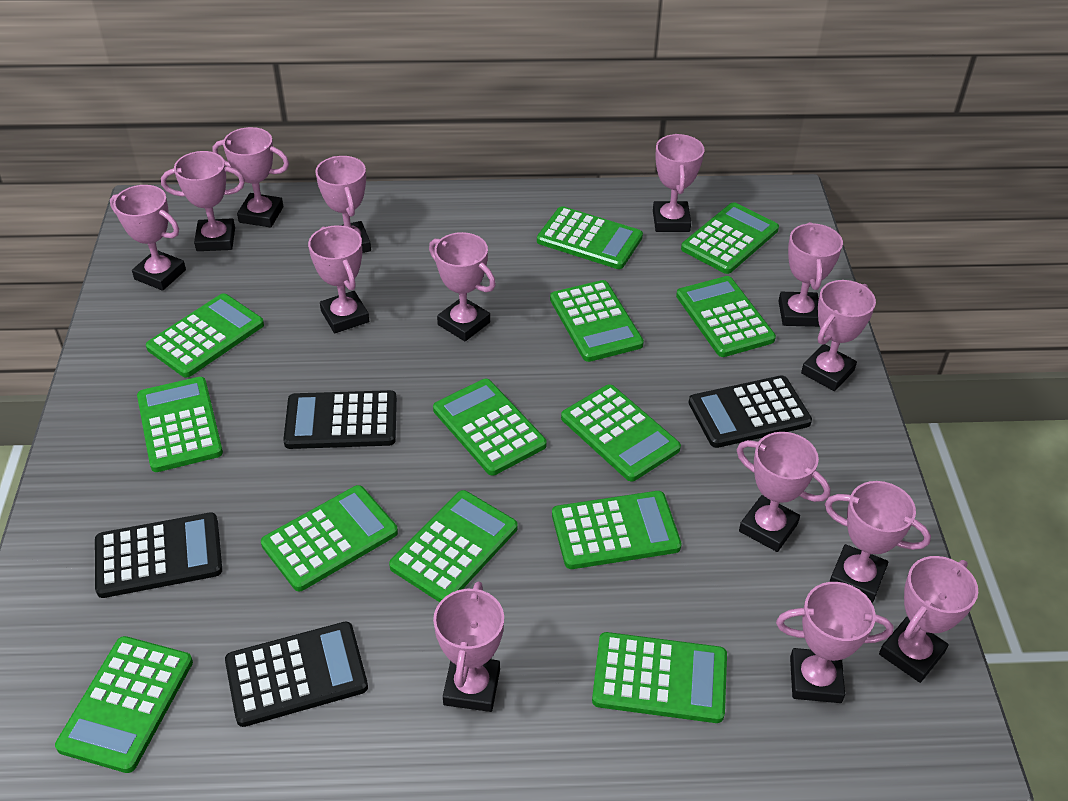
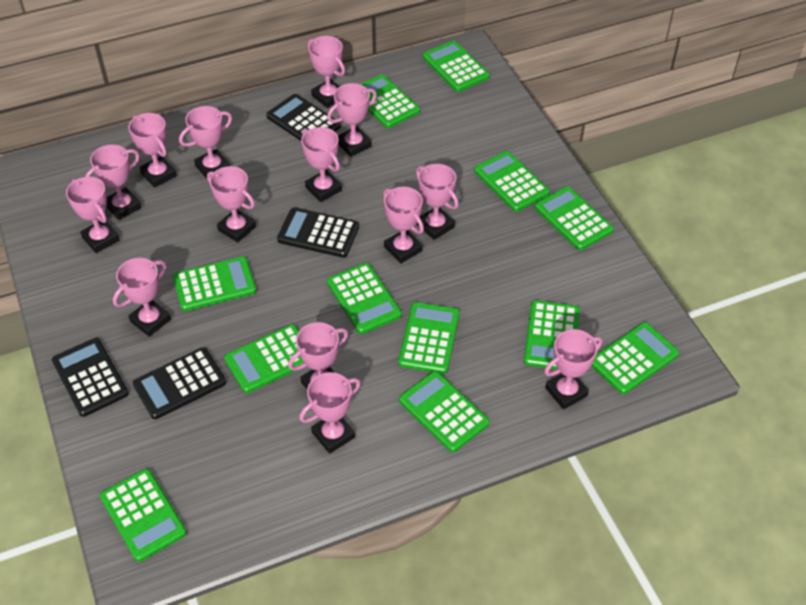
green calculator: [55,636,193,773] [137,377,223,472] [146,293,264,378] [261,485,398,591] [389,490,518,602] [433,379,547,475] [537,206,643,269] [550,280,644,362] [552,491,682,569] [561,384,681,481] [592,632,727,723] [676,276,776,357] [681,202,779,274] = 13 -> [100,469,187,562] [173,256,256,311] [224,324,304,393] [327,263,402,334] [360,74,420,128] [398,302,460,374] [399,371,490,452] [423,41,490,92] [474,151,550,212] [524,300,580,369] [535,186,614,250] [591,322,679,394] = 12

